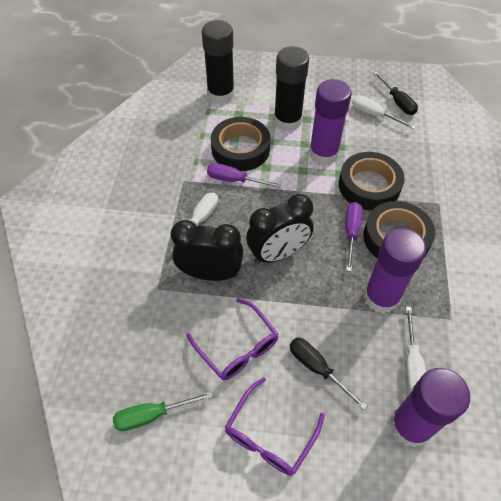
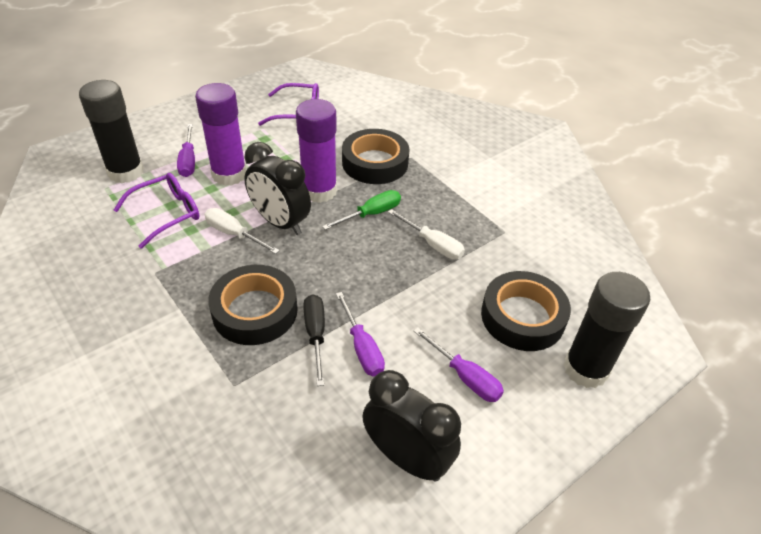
black screwdriver: [290,338,367,410] [374,72,418,115] = 2 -> [303,294,325,386] = 1
purple glue stick: [309,79,352,165] [364,228,427,314] [390,368,470,448] = 3 -> [195,83,246,186] [296,99,337,203] = 2
purple screwdriver: [207,163,281,188] [346,202,362,271] = 2 -> [177,124,195,177] [336,292,385,377] [414,328,504,402] = 3
white screwdriver: [170,193,218,253] [352,95,416,129] [405,307,426,393] = 3 -> [205,208,280,254] [388,209,465,259] = 2

